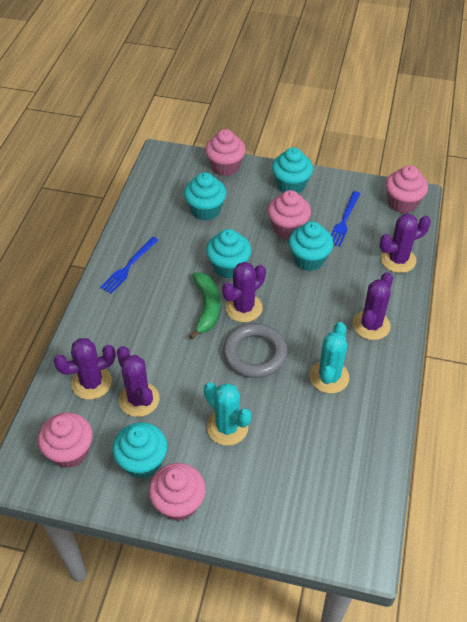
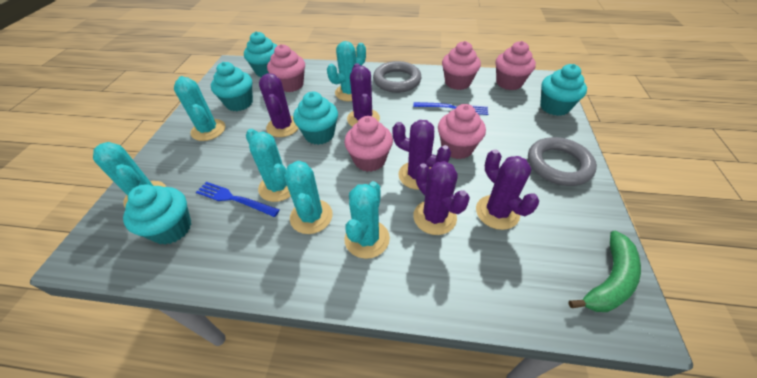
grey ring: [223,323,287,378] = 1 -> [373,61,421,93] [528,137,597,186] = 2
turquoise cactus: [204,382,252,446] [309,322,349,394] = 2 -> [93,142,166,207] [174,76,225,141] [246,129,291,202] [284,161,333,234] [327,41,366,101] [345,181,390,259] = 6

